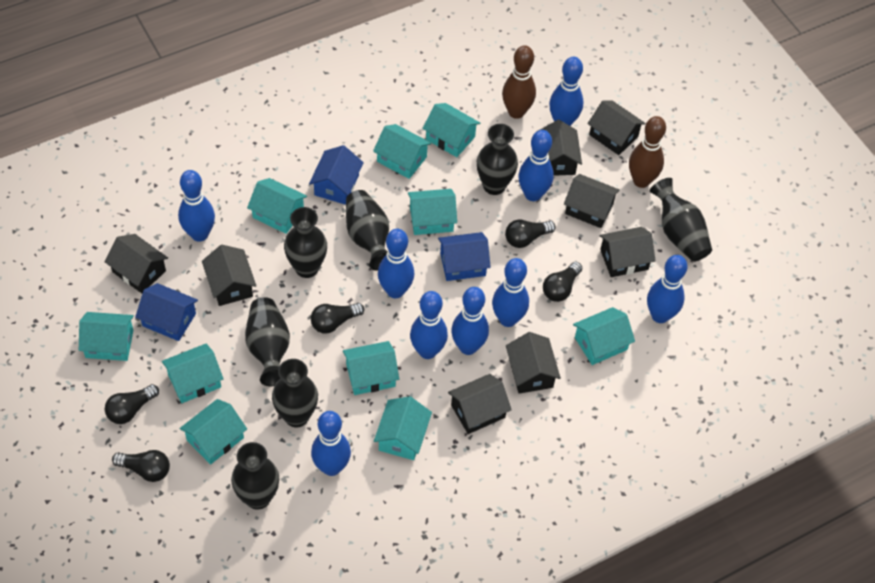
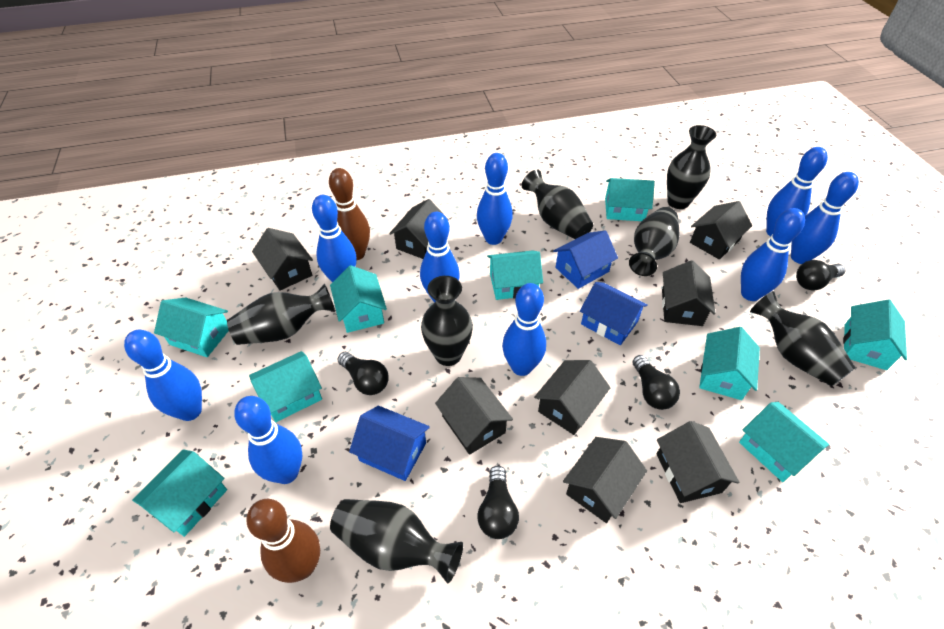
black light bulb: [105,384,159,424] [112,450,170,482] [311,303,364,334] [505,219,556,248] [543,262,582,302] = 5 -> [337,352,389,395] [477,466,519,539] [632,355,680,410] [796,260,846,290] = 4
turquoise house: [79,312,134,361] [162,344,223,403] [180,399,247,465] [247,178,307,234] [343,341,399,395] [373,124,432,179] [374,396,432,460] [408,189,457,235] [422,103,480,157] [573,307,635,365] = 10 -> [132,449,227,537] [154,298,229,357] [249,351,322,422] [330,265,387,333] [487,250,543,300] [605,178,655,221] [699,327,760,400] [739,402,829,482] [843,299,907,370] = 9

